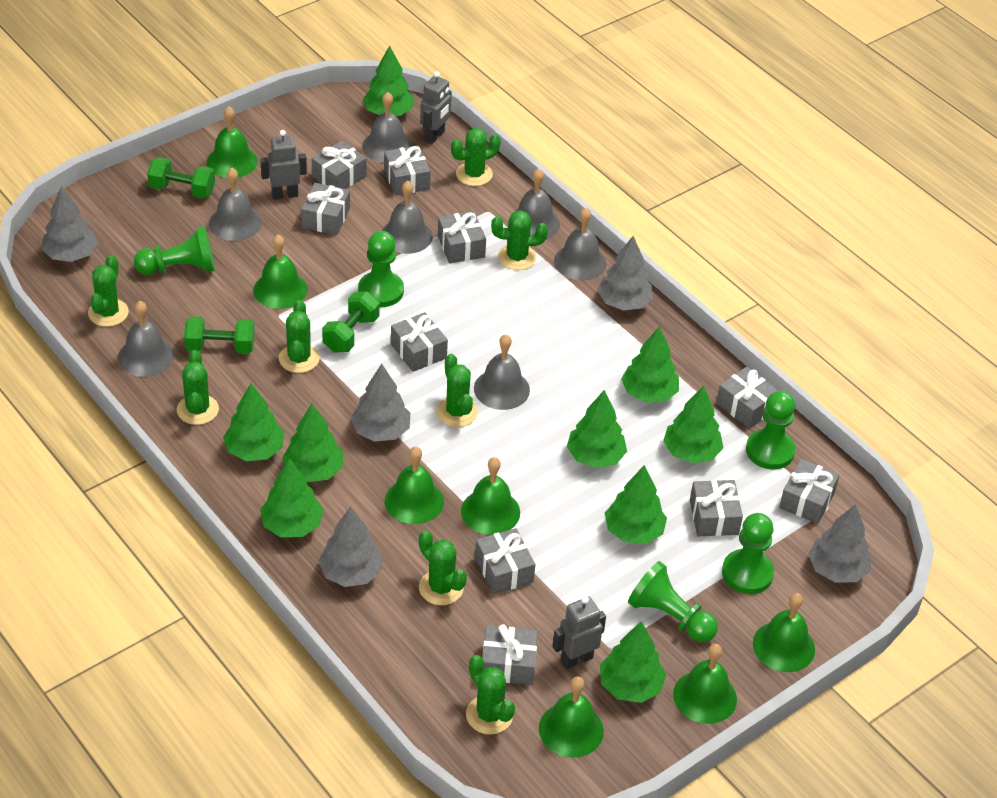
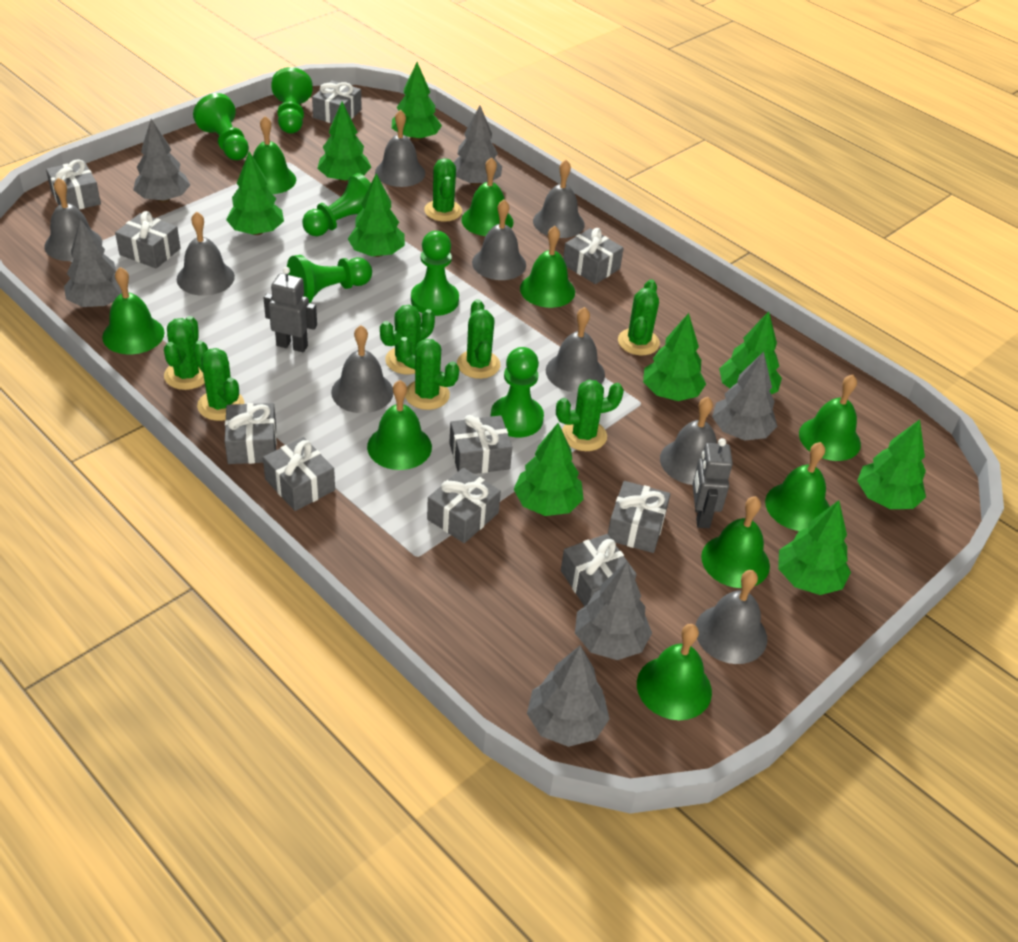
green bell: [207,106,258,178] [253,234,308,309] [385,446,444,524] [461,457,520,535] [539,677,604,758] [673,644,737,724] [753,593,815,672] = 7 -> [102,267,164,354] [253,116,296,194] [367,380,432,470] [461,157,514,236] [520,226,575,308] [637,624,712,720] [701,496,770,588] [765,442,830,531] [799,375,861,461] = 9
green dumbbell: [147,157,215,199] [184,317,255,354] [322,291,380,353] = 3 -> none = 0
green pawn: [134,226,215,275] [358,231,404,307] [628,561,718,642] [722,513,774,594] [746,391,795,469] = 5 -> [193,93,249,160] [271,67,313,134] [287,255,372,303] [302,173,371,236] [411,231,459,316] [490,347,544,437] = 6
grey bell: [118,301,174,377] [209,168,262,241] [362,92,412,163] [382,181,433,254] [474,334,530,410] [510,168,560,239] [554,207,606,280] = 7 -> [44,178,102,261] [177,211,235,296] [331,325,393,413] [375,110,425,187] [472,199,526,280] [533,160,585,238] [546,307,605,393] [660,397,717,485] [695,570,767,664] = 9
grey robot: [260,130,307,200] [420,71,452,144] [552,596,606,669] = 3 -> [264,267,317,352] [692,438,733,528] = 2
grey tree: [41,186,98,262] [318,507,382,587] [351,364,410,442] [597,236,653,311] [808,504,871,583] = 5 -> [64,219,122,307] [133,119,190,202] [453,106,502,186] [527,645,610,747] [575,562,652,660] [712,351,777,440] = 6

